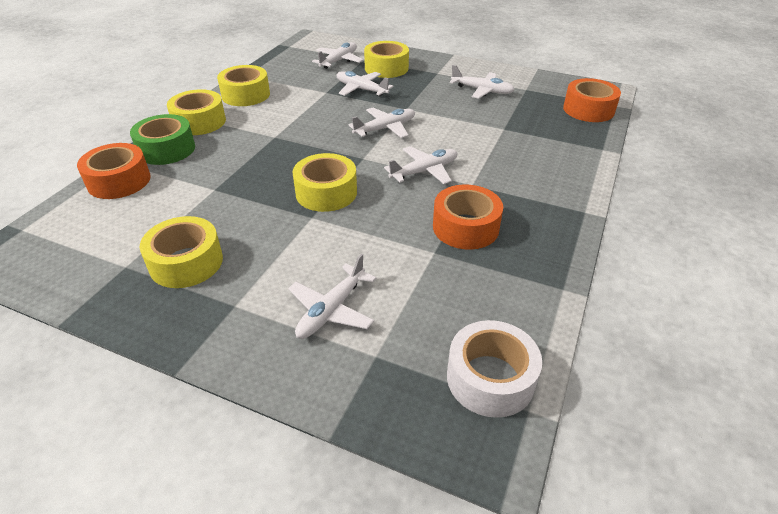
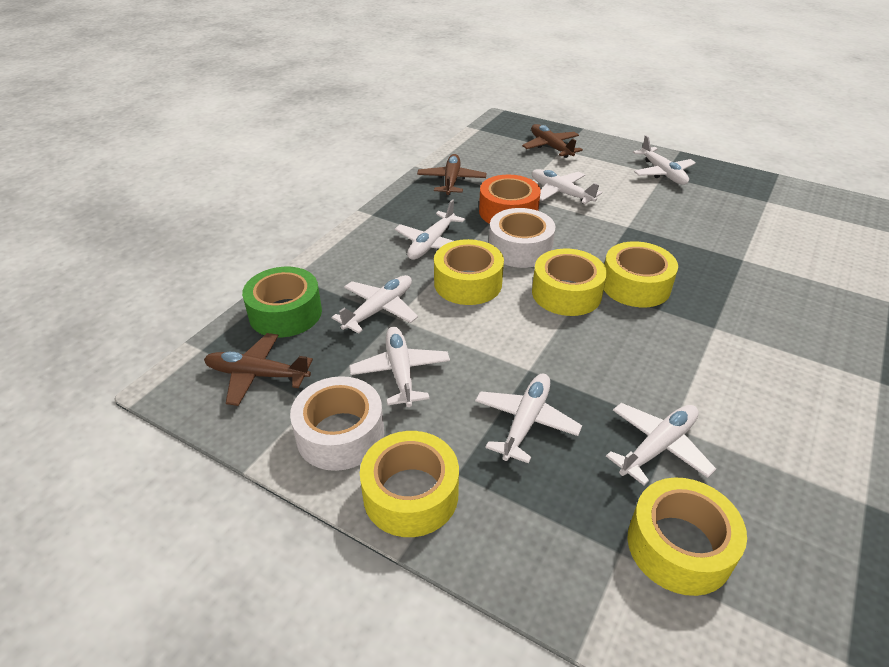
brown plane: none = 0 -> [204,333,313,406] [417,154,486,195] [522,124,583,158] = 3
orange tape: [77,143,151,199] [433,184,503,250] [563,78,621,122] = 3 -> [479,175,541,224] = 1
white plane: [288,253,376,339] [312,42,363,69] [337,71,394,96] [349,108,415,138] [384,146,457,184] [450,65,515,99] = 6 -> [332,275,418,334] [349,327,450,407] [395,199,465,260] [475,373,582,464] [532,169,602,204] [606,403,716,485] [633,135,696,185] = 7
white tape: [447,320,542,418] = 1 -> [290,376,384,471] [489,208,555,268] = 2

